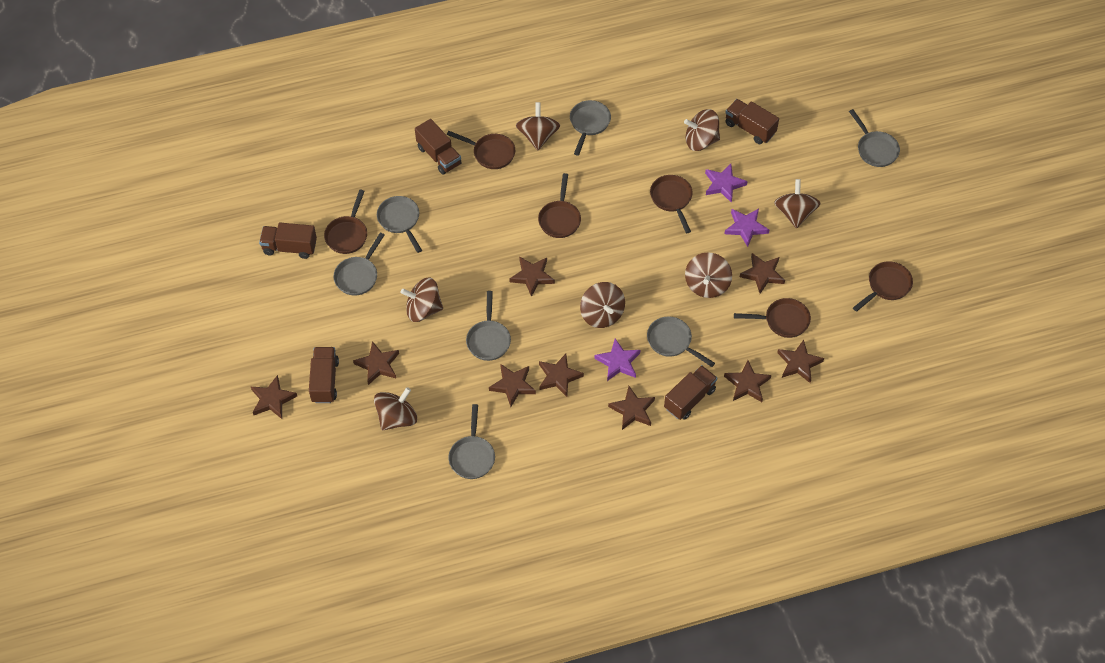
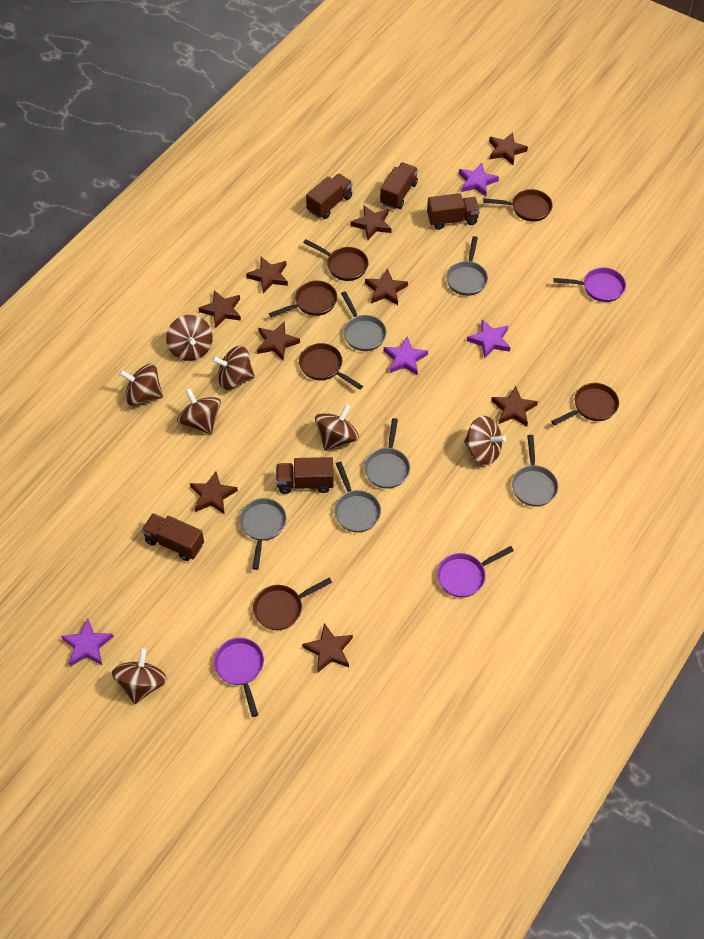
grey pan: [333,233,384,296] [377,196,422,253] [449,404,495,479] [466,291,511,361] [570,100,611,156] [647,316,715,367] [849,109,900,167] = 7 -> [239,498,286,570] [334,462,381,533] [341,291,386,351] [364,418,410,489] [446,236,488,296] [512,435,558,507] = 6
purple pan: none = 0 -> [214,638,264,717] [437,546,514,598] [553,267,626,302] = 3
purple star: [594,338,640,381] [705,164,748,203] [725,208,769,247] = 3 -> [61,618,114,667] [384,337,428,376] [459,163,499,196] [467,320,511,359] = 4

